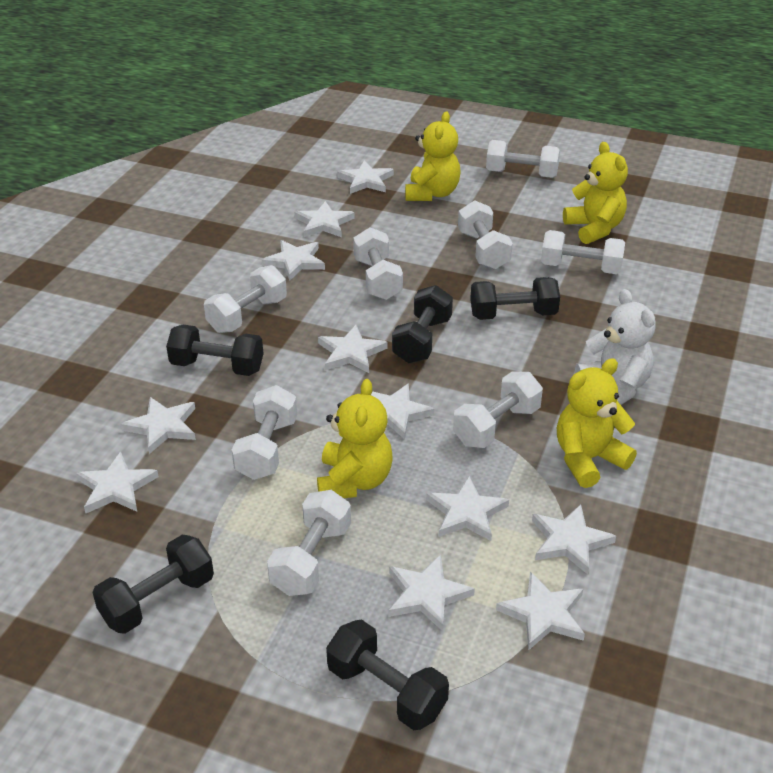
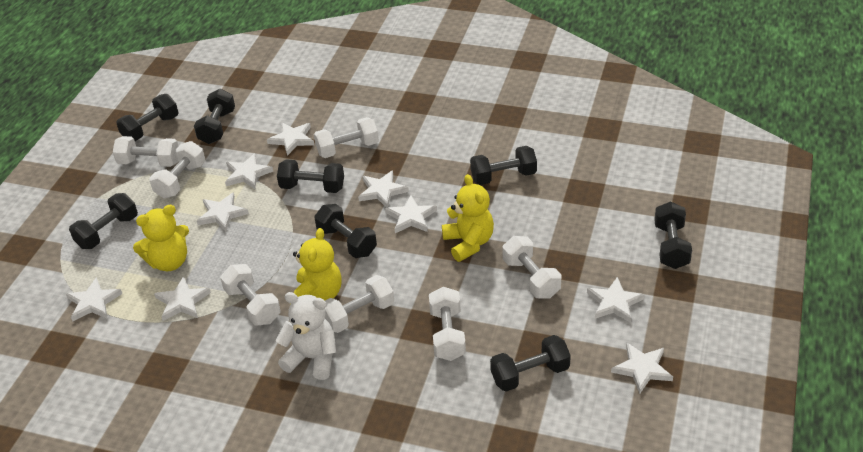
black dumbbell: [92,535,214,634] [166,325,264,376] [326,619,449,730] [392,285,453,363] [470,277,560,320] = 5 -> [69,193,138,249] [116,94,179,141] [194,89,235,144] [277,159,344,193] [314,204,377,258] [470,146,537,185] [490,335,571,391] [654,201,692,269] = 8
white dumbbell: [204,265,287,333] [232,385,298,480] [267,490,351,596] [353,227,403,300] [453,372,543,448] [458,200,513,270] [486,140,560,178] [541,230,625,274] = 8 -> [113,136,178,167] [149,141,205,198] [220,264,281,325] [314,117,379,158] [325,275,394,333] [429,287,466,361] [503,236,562,299] = 7
white star: [76,452,159,513] [121,397,196,454] [262,240,325,281] [295,201,355,237] [318,325,388,373] [337,160,394,194] [371,383,434,439] [389,555,475,631] [426,476,509,541] [496,571,585,650] [532,504,616,575] = 11 -> [66,277,123,321] [154,277,211,321] [197,192,249,231] [225,153,273,189] [267,122,314,156] [358,170,409,208] [385,195,437,233] [587,277,645,323] [611,343,673,394] = 9
yellow teddy bear: [317,379,393,498] [405,112,461,201] [557,358,637,488] [563,142,628,244] = 4 -> [133,205,189,271] [290,228,342,305] [442,174,494,262] = 3

